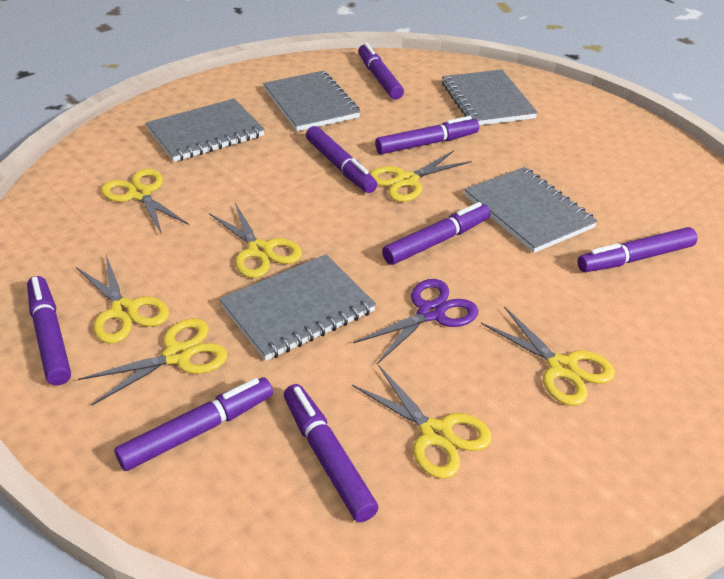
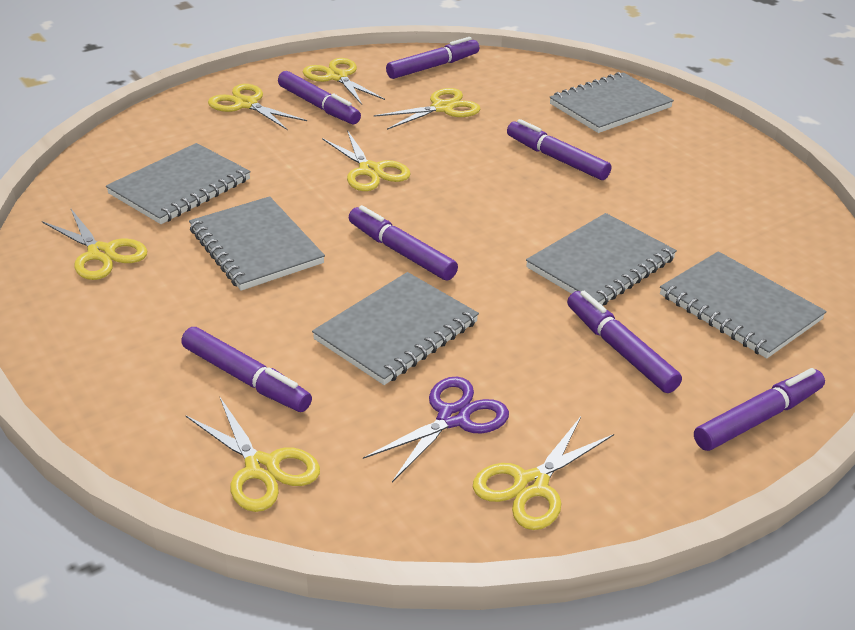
grey notebook: [146,99,265,162] [219,254,376,361] [263,71,361,131] [442,70,538,125] [464,167,598,253] = 5 -> [106,143,251,224] [189,196,325,291] [312,272,479,385] [526,213,677,305] [549,72,674,133] [660,251,827,358] = 6
purple marker: [27,276,71,386] [114,378,273,471] [284,384,378,522] [306,126,377,193] [358,43,404,100] [375,116,479,154] [382,202,490,265] [577,227,698,272] = 8 -> [181,327,312,412] [278,71,361,124] [349,205,458,281] [386,37,479,79] [507,119,611,180] [567,291,682,393] [694,368,825,451] = 7

